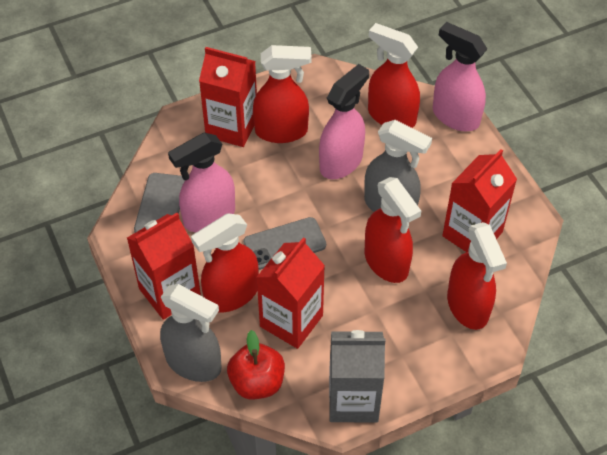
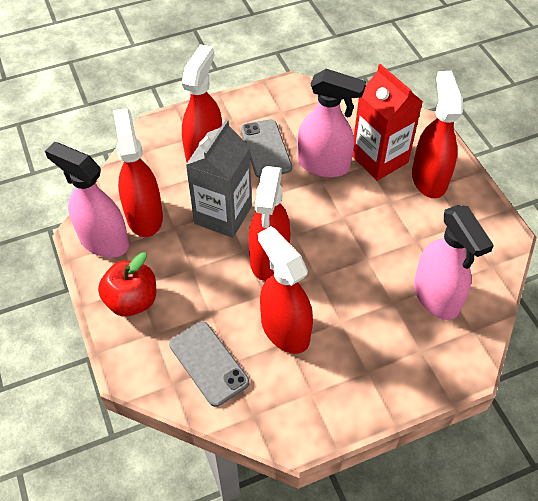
grey spray bottle: [160,284,221,382] [364,120,432,212] = 2 -> none = 0
red carton: [127,213,201,320] [199,47,257,147] [256,237,325,349] [442,149,517,252] = 4 -> [352,64,423,181] = 1

